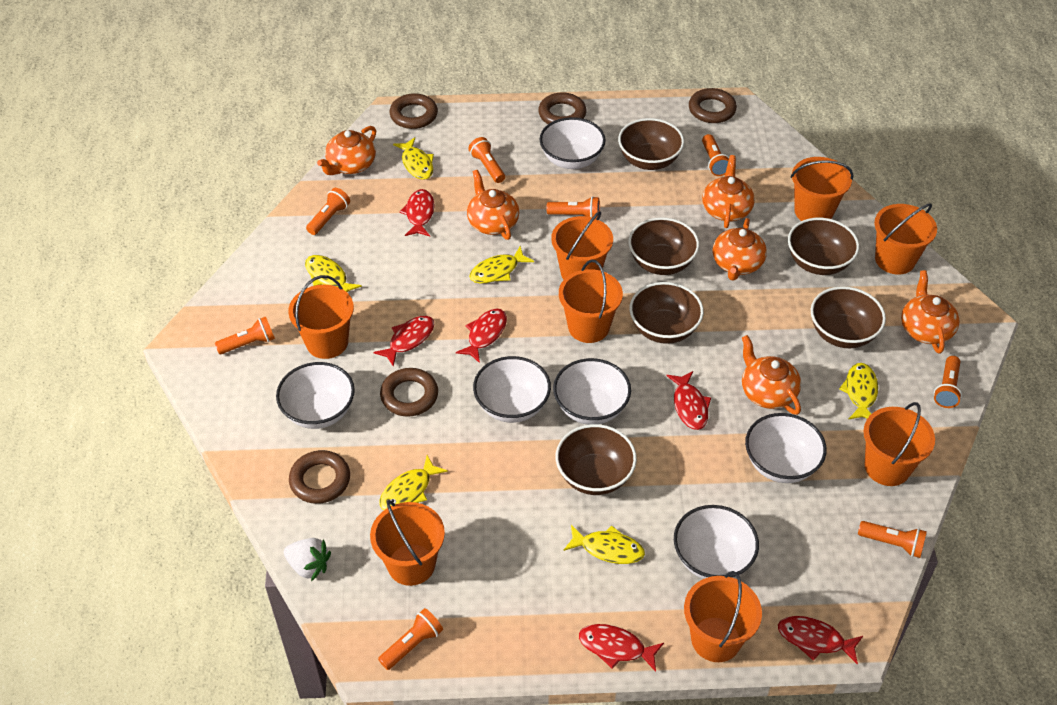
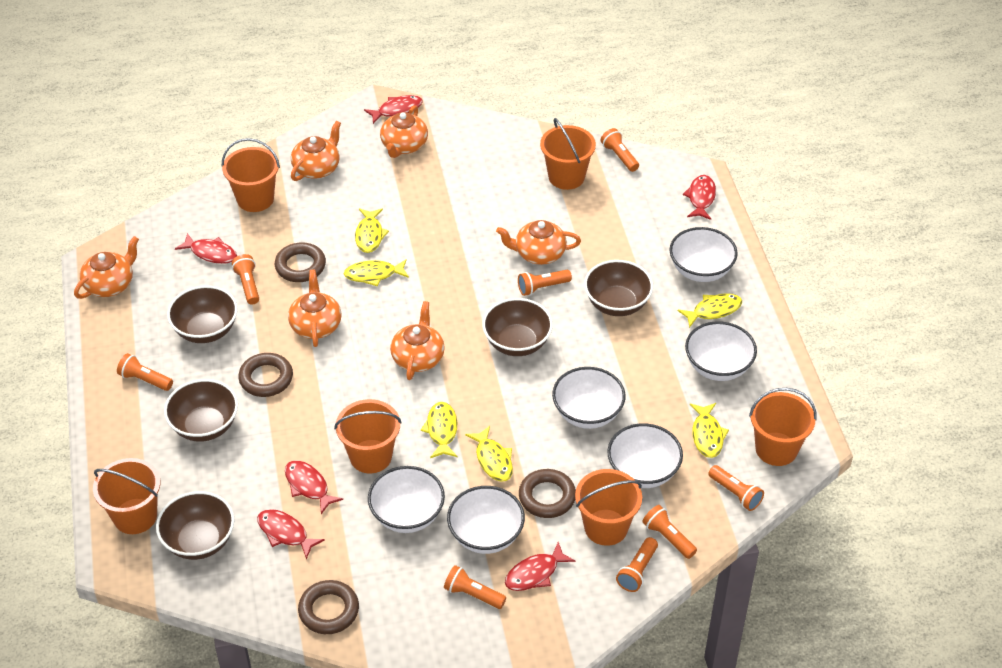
brown bowl: [556,424,637,495] [618,118,684,170] [628,217,699,275] [629,282,704,344] [788,218,859,275] [811,286,886,348] = 6 -> [156,491,235,560] [164,379,238,442] [167,286,238,343] [482,298,553,356] [584,260,653,316] = 5
brown ring: [289,450,350,504] [380,368,438,417] [390,93,438,129] [538,92,587,124] [689,88,737,123] = 5 -> [238,353,293,397] [275,242,326,282] [298,580,359,634] [519,469,576,518] = 4
orange bucket: [288,275,354,359] [370,500,445,586] [551,211,613,280] [559,259,623,343] [684,571,762,662] [791,157,853,221] [863,402,935,486] [874,203,937,275] = 8 -> [93,458,160,534] [222,138,280,212] [334,399,402,474] [540,118,596,190] [575,469,642,546] [749,388,817,466] = 6
white strawberry: [284,538,331,581] = 1 -> none = 0

